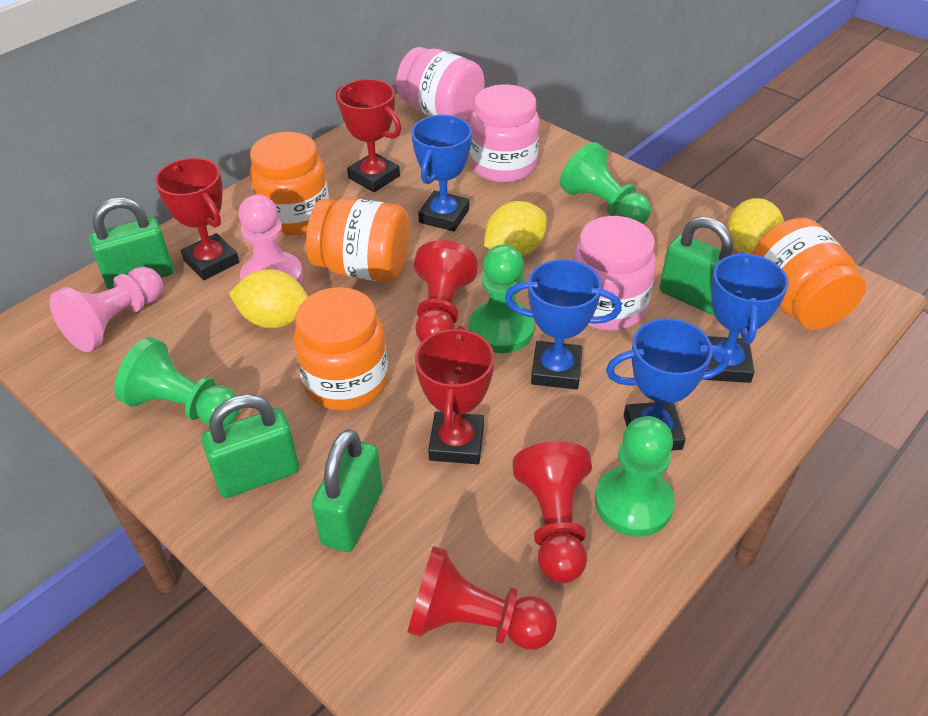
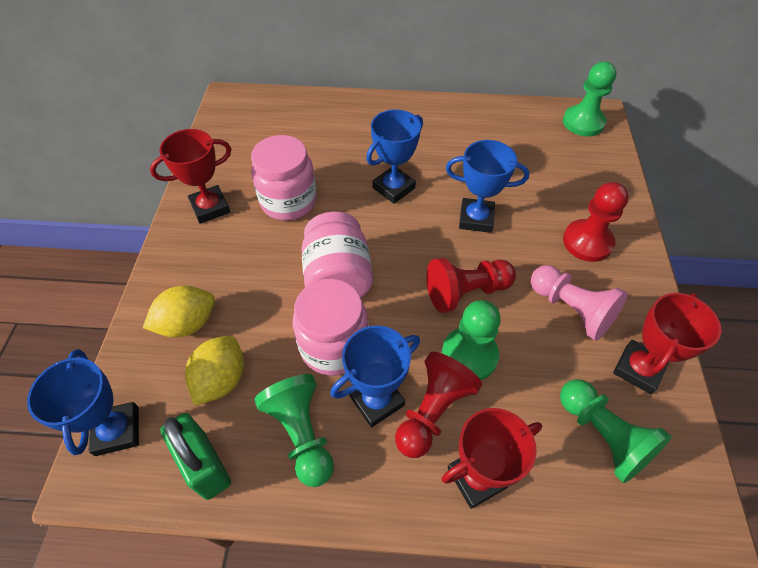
green padlock: [89,197,174,289] [201,394,299,498] [311,429,383,552] [660,216,733,316] = 4 -> [160,413,231,500] = 1
orange jar: [250,132,329,235] [294,287,388,410] [306,197,409,282] [752,218,866,330] = 4 -> none = 0
pink pawn: [50,267,163,352] [239,195,303,284] = 2 -> [531,265,627,341] = 1
yellow lemon: [229,269,308,328] [484,201,547,256] [727,198,784,254] = 3 -> [143,286,215,338] [185,336,244,406] = 2

